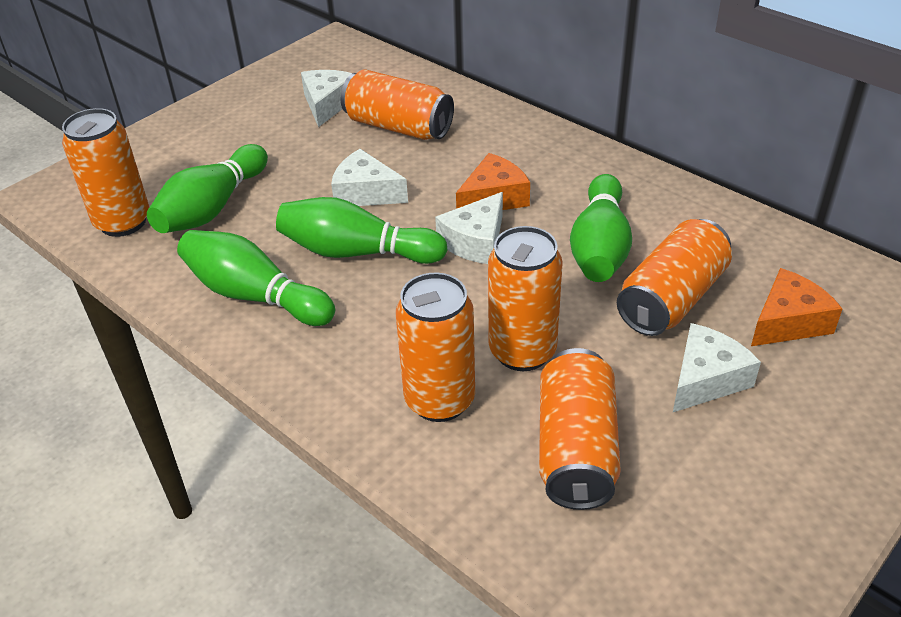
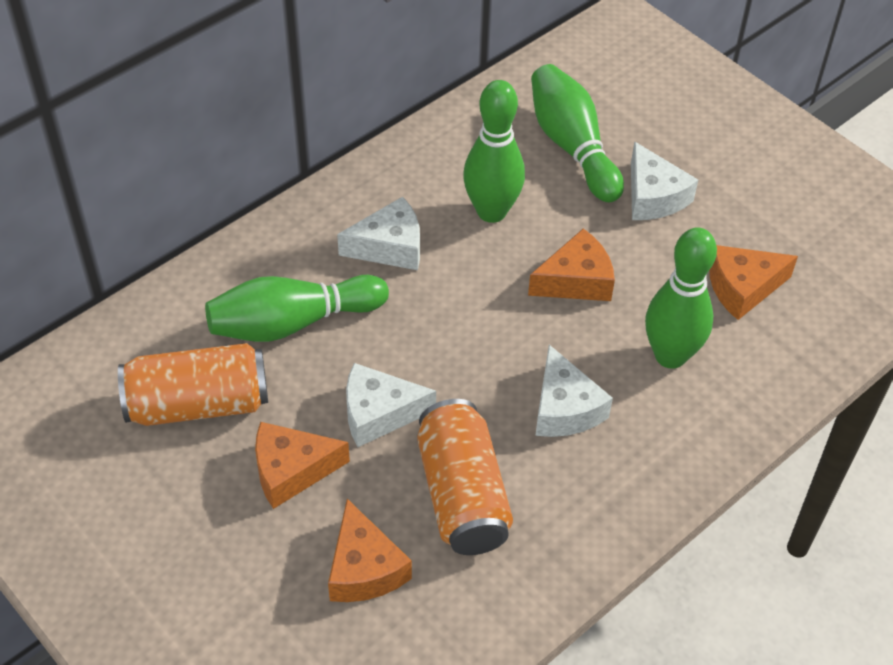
orange can: [62,108,149,237] [341,69,454,140] [396,273,475,422] [488,226,563,371] [539,348,621,510] [617,219,732,336] = 6 -> [118,343,268,426] [417,399,513,555] = 2
orange cheese: [456,153,530,210] [751,268,842,346] = 2 -> [255,422,350,509] [328,499,412,602] [528,228,615,301] [709,245,798,320] = 4

